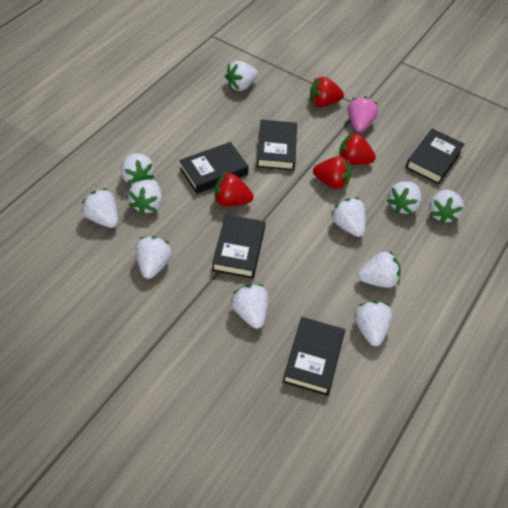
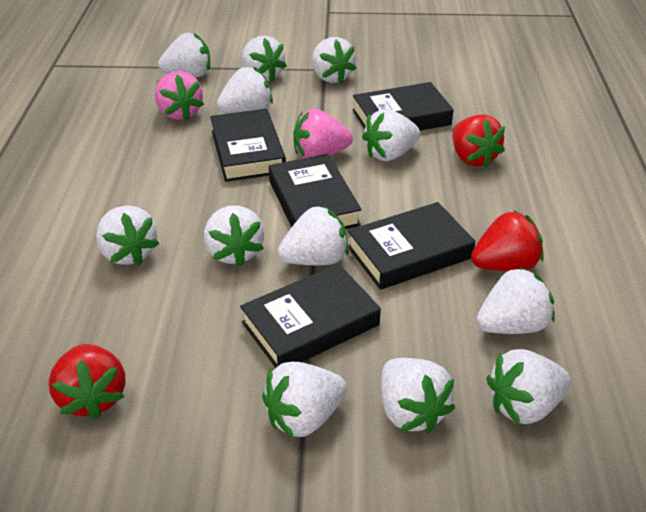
pink strawberry: [348,97,378,132] = 1 -> [155,71,204,121] [294,109,353,158] = 2
red strawberry: [214,172,254,206] [310,77,344,107] [313,156,351,189] [339,133,376,165] = 4 -> [49,344,126,419] [452,115,505,168] [471,210,544,271] = 3
white strawberry: [82,188,118,228] [121,153,154,185] [128,179,162,215] [135,236,172,279] [225,61,258,91] [231,284,268,329] [330,198,366,237] [354,301,393,346] [357,251,401,288] [387,181,422,214] [429,190,464,224] = 11 -> [96,205,159,266] [158,33,210,77] [204,206,264,267] [217,67,273,114] [242,35,287,82] [262,362,347,439] [278,205,349,265] [312,37,357,84] [362,109,420,161] [381,358,455,434] [477,266,555,334] [486,349,571,425] = 12

